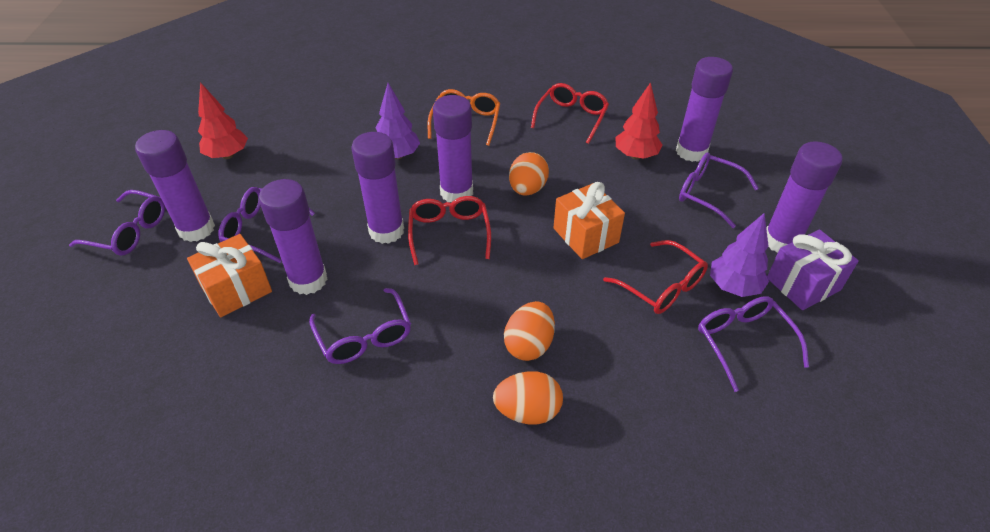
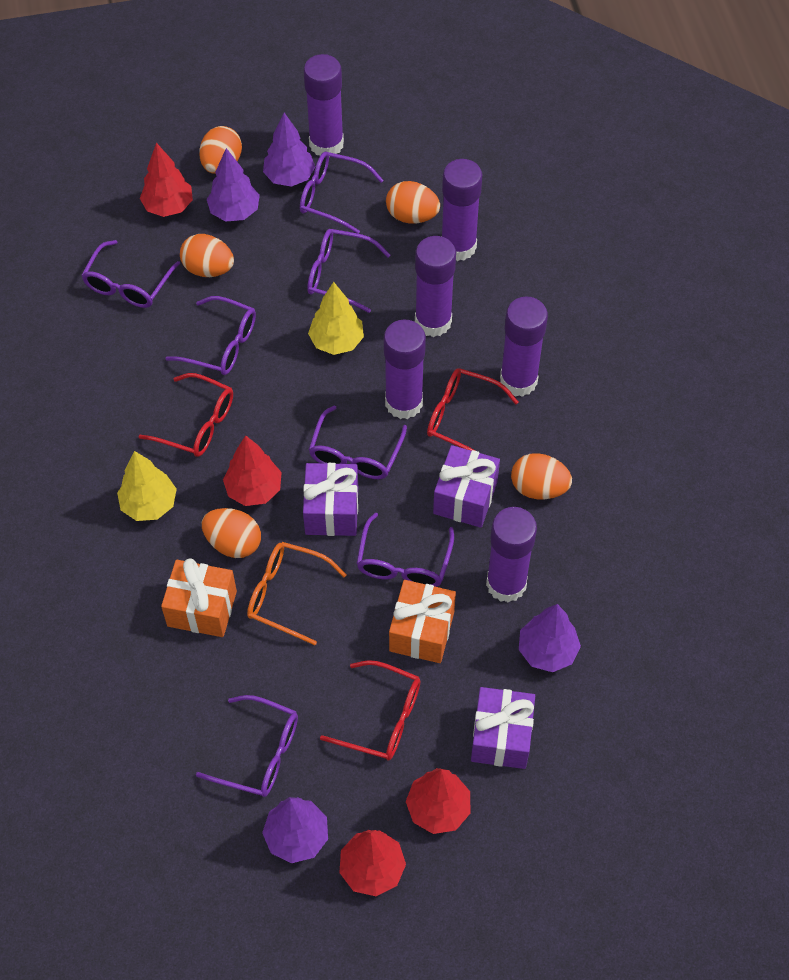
orange egg: [493,371,563,424] [504,301,555,361] [509,152,549,196] = 3 -> [180,234,234,277] [199,126,242,174] [202,508,261,558] [386,181,440,224] [511,453,572,499] = 5
purple gift: [767,230,859,310] = 1 -> [303,463,358,536] [433,445,500,528] [471,687,535,769] = 3
purple glasses: [69,190,165,256] [218,187,315,263] [309,288,411,364] [679,152,759,228] [698,296,809,392] = 5 -> [81,240,180,308] [165,296,256,375] [196,695,298,797] [300,152,384,234] [307,229,390,313] [308,406,407,479] [356,513,454,587] = 7
purple tree: [376,83,420,159] [710,213,769,297] = 2 -> [207,148,260,222] [262,797,328,863] [263,113,315,187] [519,604,581,672] = 4
red tree: [198,82,248,159] [615,82,663,159] = 2 -> [140,143,193,217] [223,435,282,506] [339,830,406,896] [406,768,470,834] = 4
yellow tree: none = 0 -> [117,451,177,521] [308,282,364,355] = 2

